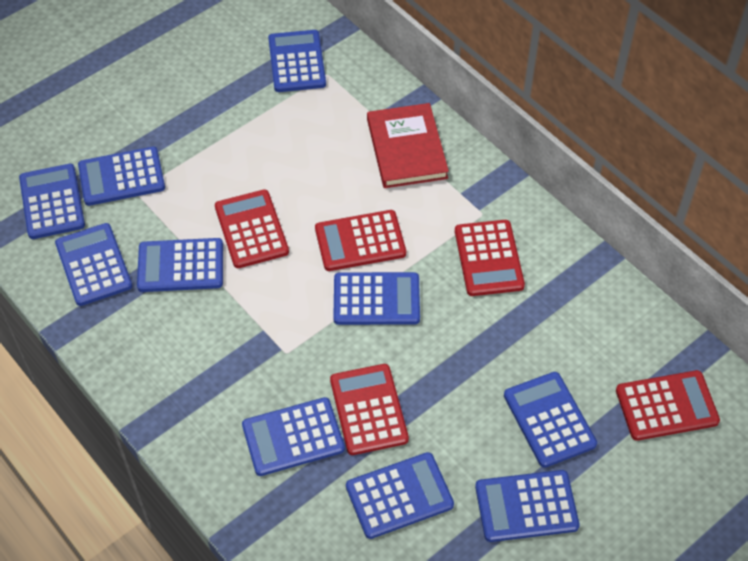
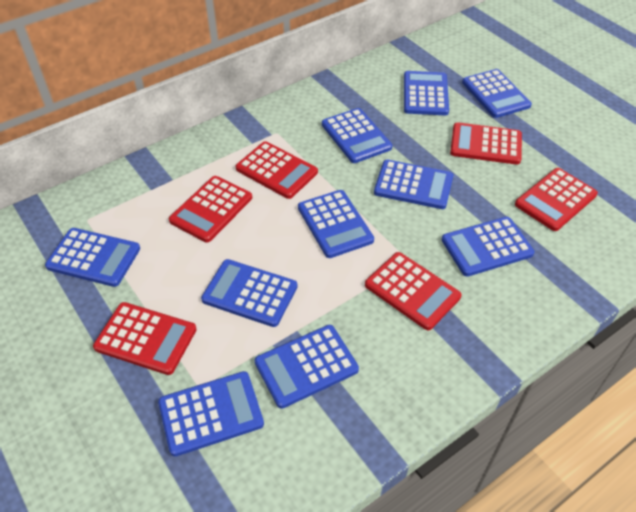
red book: [367,103,449,188] = 1 -> none = 0
red calculator: [215,189,289,268] [315,210,406,271] [330,364,409,455] [455,220,525,296] [616,370,720,441] = 5 -> [93,302,197,375] [169,176,252,243] [236,141,318,199] [365,252,462,330] [450,122,522,165] [515,168,598,231] = 6

